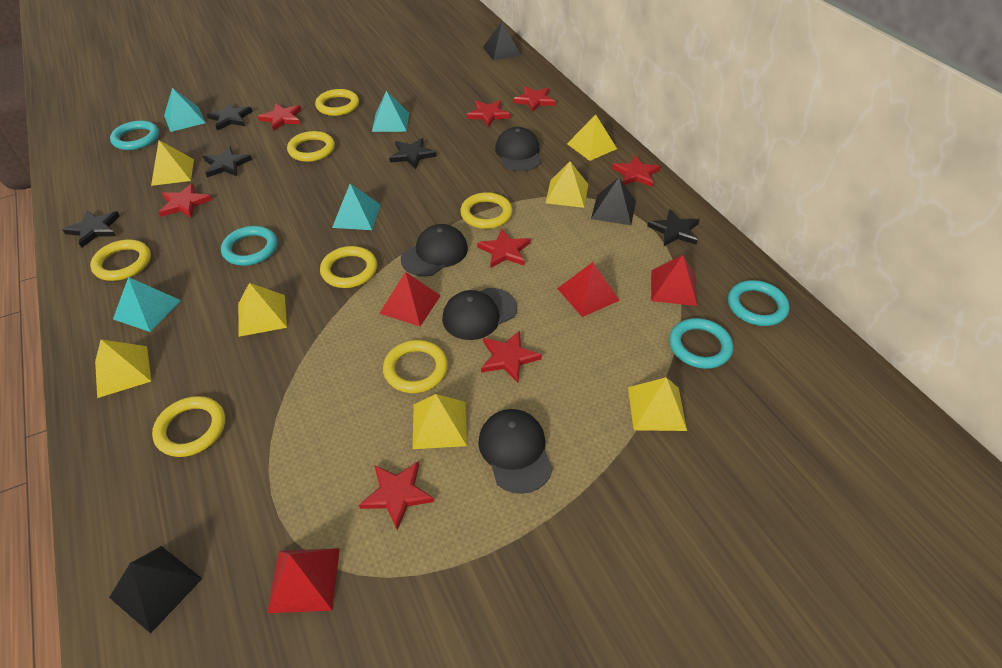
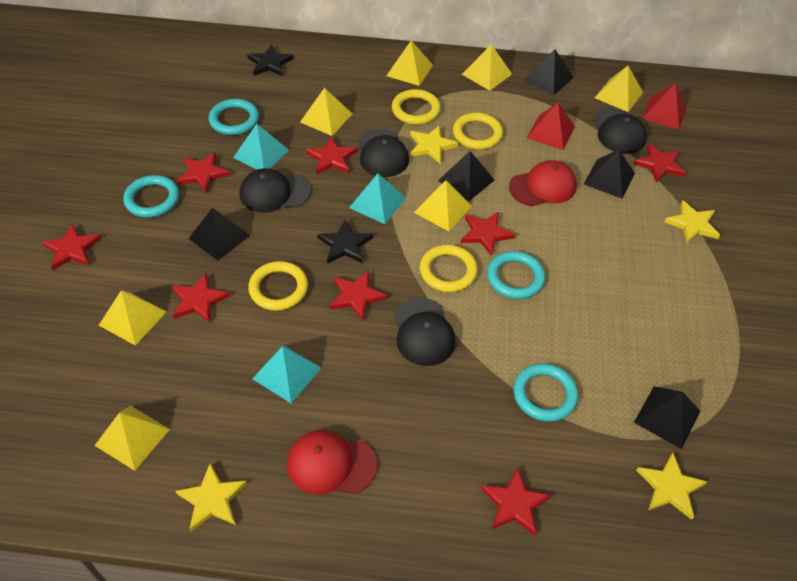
black pyramid: [109,546,203,634] [483,22,521,61] [591,178,636,225] = 3 -> [188,208,250,261] [438,151,495,201] [524,49,573,95] [584,149,635,199] [634,386,701,449] = 5
black star: [62,210,120,248] [203,146,252,177] [207,103,253,130] [389,138,436,169] [647,209,699,246] = 5 -> [247,45,293,76] [317,219,373,263] = 2
red cap: none = 0 -> [287,430,377,494] [509,160,577,206] = 2
red pyramid: [267,548,340,613] [379,272,441,326] [557,262,620,317] [651,255,697,306] = 4 -> [527,103,575,150] [642,83,687,130] = 2
turquoise pyramid: [113,277,181,332] [164,88,206,132] [332,184,380,230] [372,91,409,132] = 4 -> [233,124,289,170] [252,345,321,403] [349,173,406,224] = 3
yellow ring: [90,239,151,281] [152,396,225,457] [287,131,335,162] [315,89,359,116] [320,246,377,288] [383,340,448,393] [460,192,512,229] = 7 -> [248,261,308,311] [392,89,441,125] [420,245,478,292] [453,113,503,150] = 4
yellow star: none = 0 -> [175,463,247,531] [410,126,458,163] [636,453,707,520] [664,200,720,244] = 4

